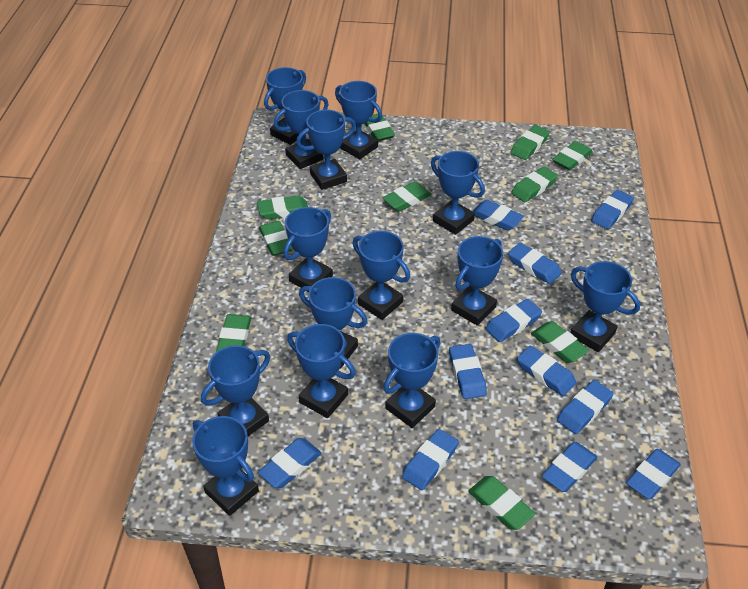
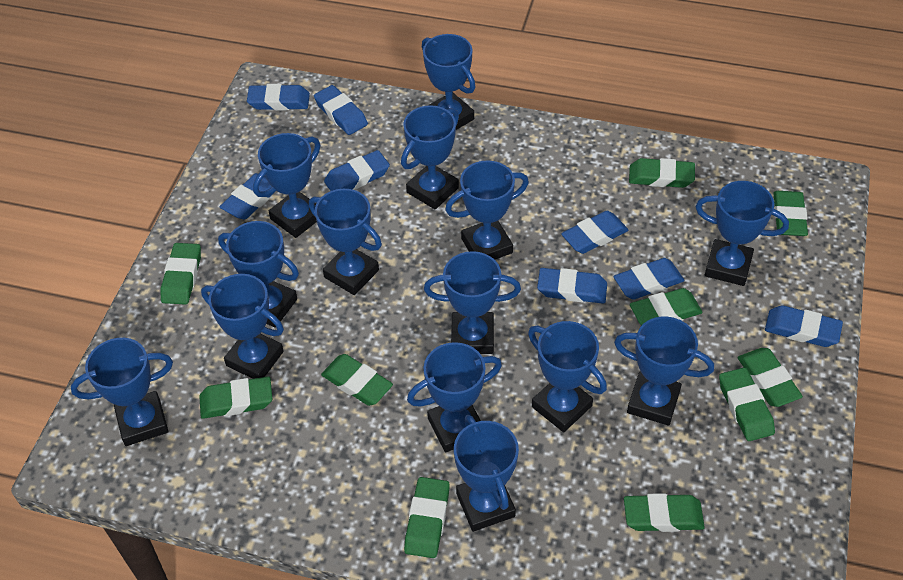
blue eraser: [258,438,322,488] [402,429,459,490] [449,344,487,399] [473,200,524,230] [485,299,542,342] [508,243,562,284] [517,346,576,396] [542,442,598,492] [557,380,614,434] [591,190,634,229] [626,449,681,499] = 11 -> [220,173,276,219] [247,84,310,110] [314,85,368,135] [324,150,390,191] [537,268,607,304] [561,211,628,254] [614,258,684,300] [765,305,843,347] = 8

